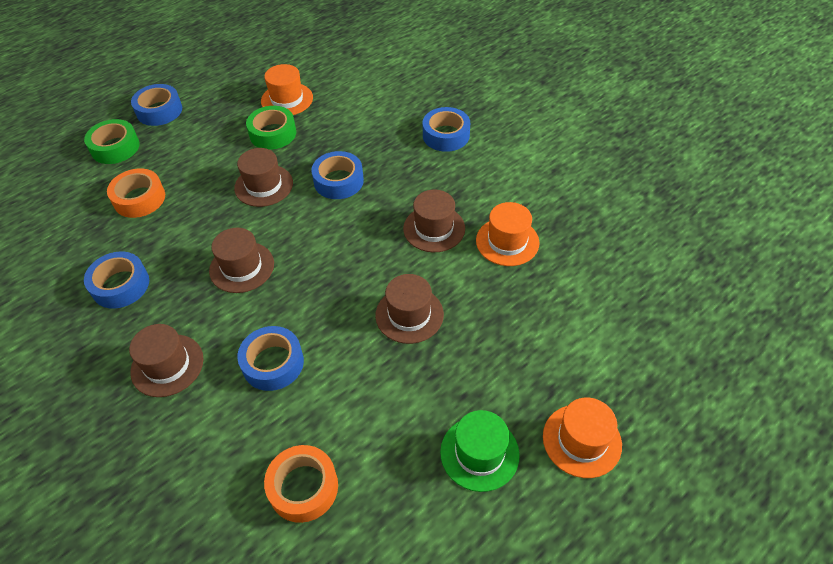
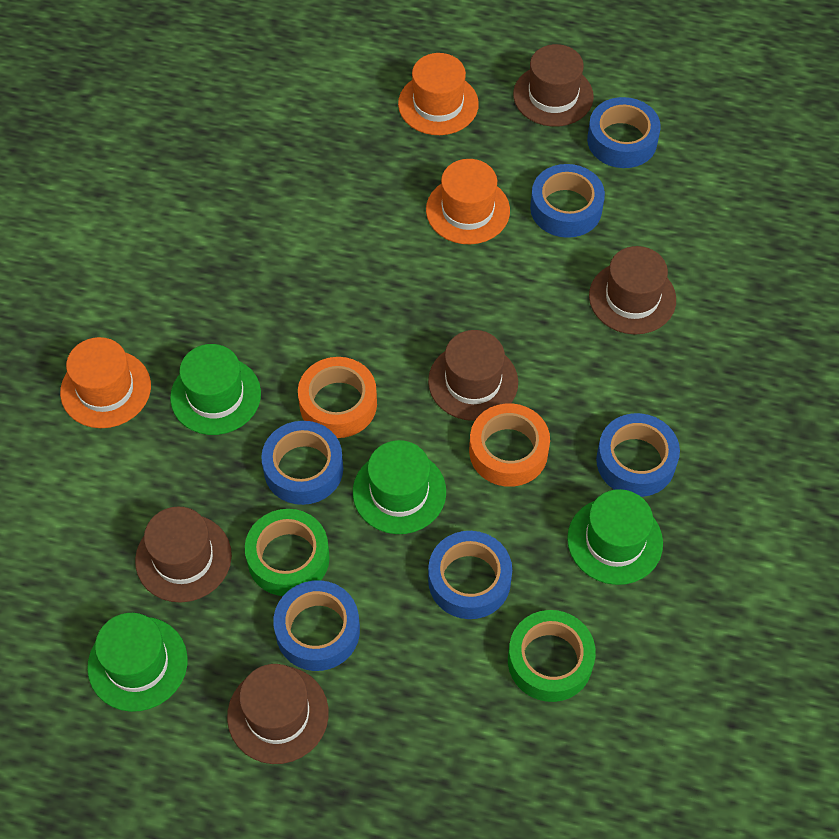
blue tape: [84,251,149,309] [131,84,182,126] [237,326,304,391] [311,151,364,199] [423,107,470,152] = 5 -> [261,421,343,505] [273,580,360,671] [428,531,512,619] [530,164,605,238] [587,97,661,168] [596,413,680,497] = 6
green hat: [440,410,520,492] = 1 -> [87,613,188,712] [170,344,261,435] [353,440,446,534] [567,489,663,585] = 4

